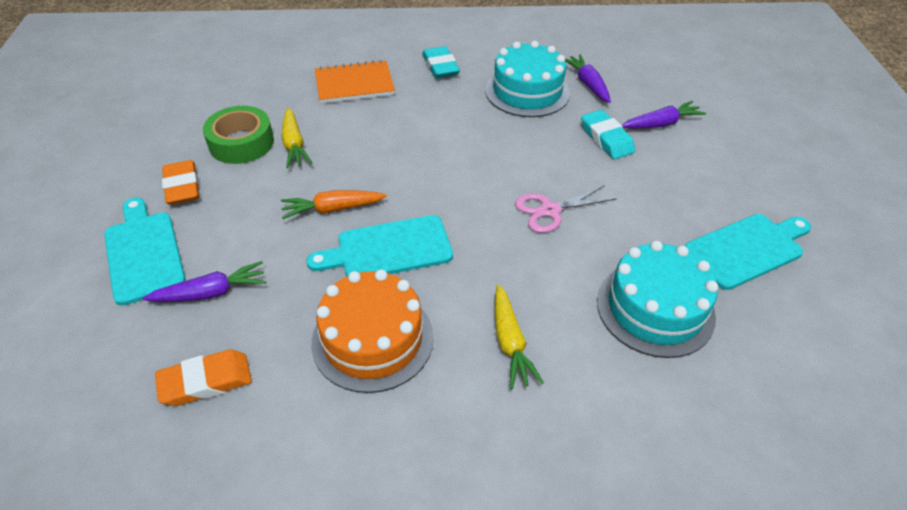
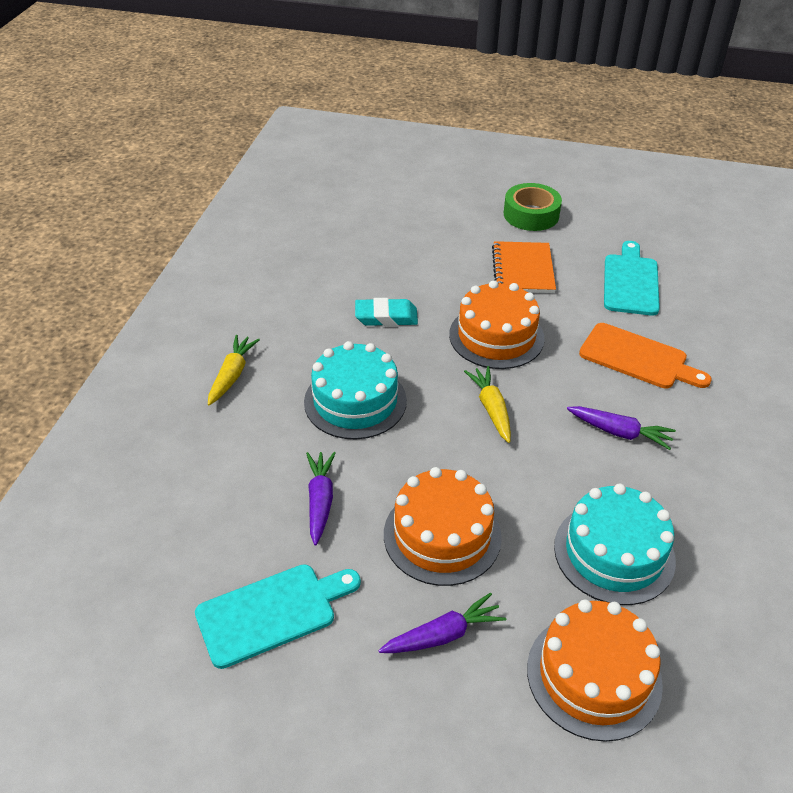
orange cake: [311,269,434,393] = 1 -> [384,467,502,586] [449,280,545,369] [527,599,663,742] = 3
orange carrot: [281,190,387,219] = 1 -> none = 0
orange cutting board: none = 0 -> [579,323,712,388] = 1
orange eraser: [155,350,252,406] [162,160,200,205] = 2 -> none = 0
pink scissors: [515,185,616,233] = 1 -> none = 0
turquoise cutting board: [104,198,186,306] [307,215,453,276] [685,214,811,290] = 3 -> [195,564,361,669] [604,241,660,316] = 2
turquoise eraser: [422,46,460,78] [581,110,635,159] = 2 -> [355,298,418,326] = 1

